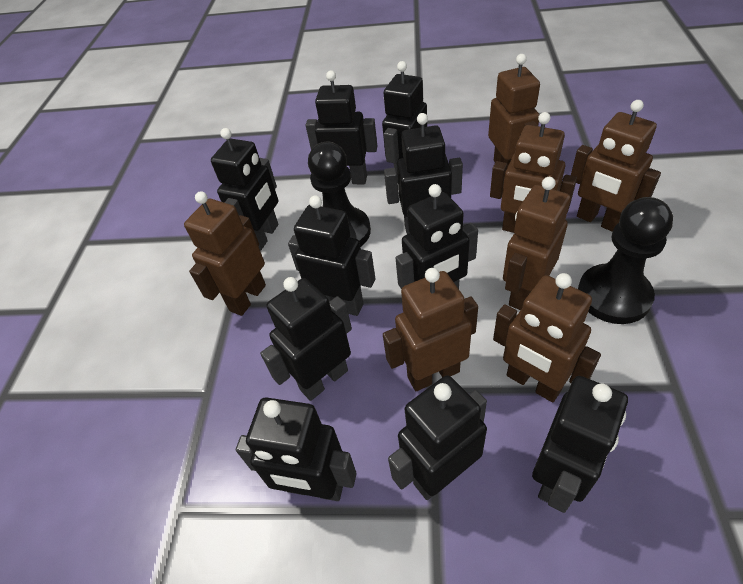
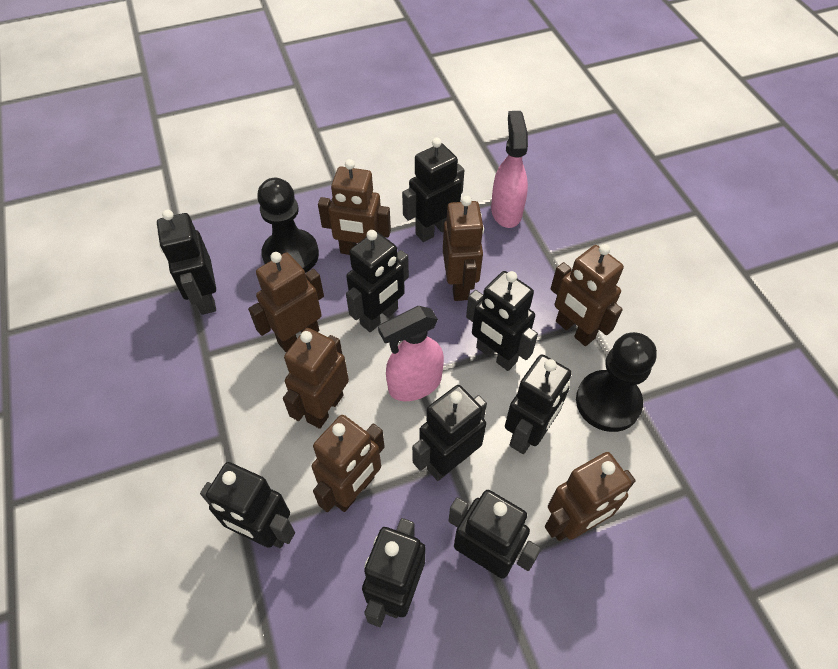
black robot: [211,128,278,251] [236,398,357,501] [260,277,352,401] [288,195,375,316] [306,71,377,184] [382,61,427,181] [384,113,463,234] [388,375,487,500] [396,184,478,289] [532,376,628,513] = 10 -> [157,210,216,315] [200,462,295,548] [346,230,409,332] [362,518,426,627] [402,138,464,242] [412,385,487,481] [448,490,541,579] [466,271,538,371] [505,354,572,454] = 9
pink spray bottle: none = 0 -> [378,306,444,401] [491,111,528,228] = 2

